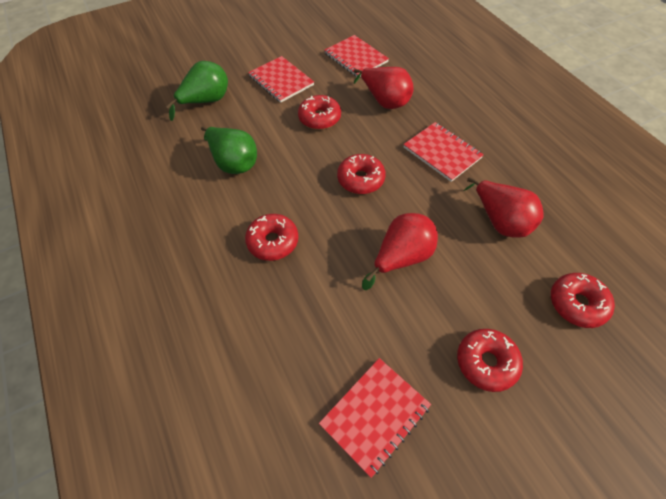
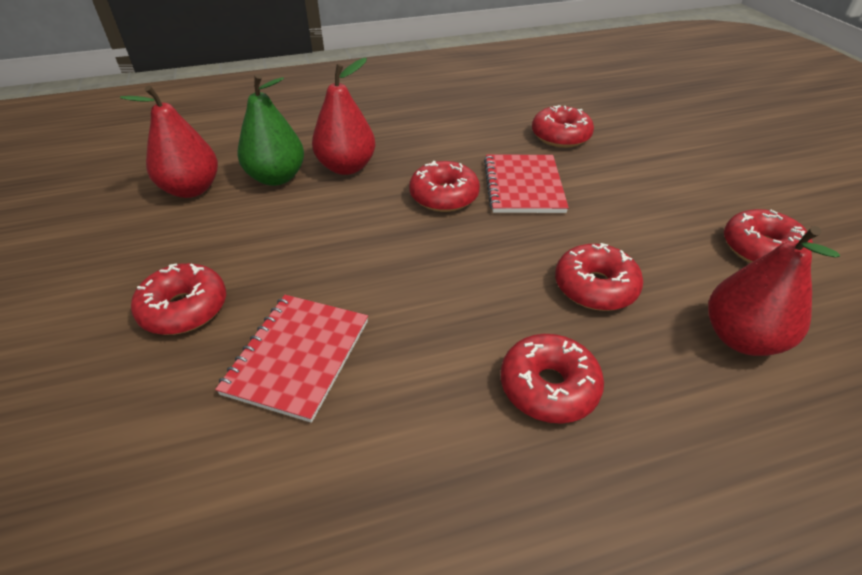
green pear: [166,61,228,121] [201,126,257,174] = 2 -> [237,74,304,186] = 1
red donut: [245,214,298,261] [298,95,341,130] [337,154,386,194] [457,329,523,392] [551,273,615,328] = 5 -> [131,263,226,335] [409,161,480,212] [501,334,604,424] [532,105,594,148] [555,243,643,311] [724,209,813,263] = 6
red notebook: [248,56,314,103] [319,358,431,478] [324,35,389,77] [403,122,484,182] = 4 -> [215,295,368,423] [484,155,569,213] = 2

